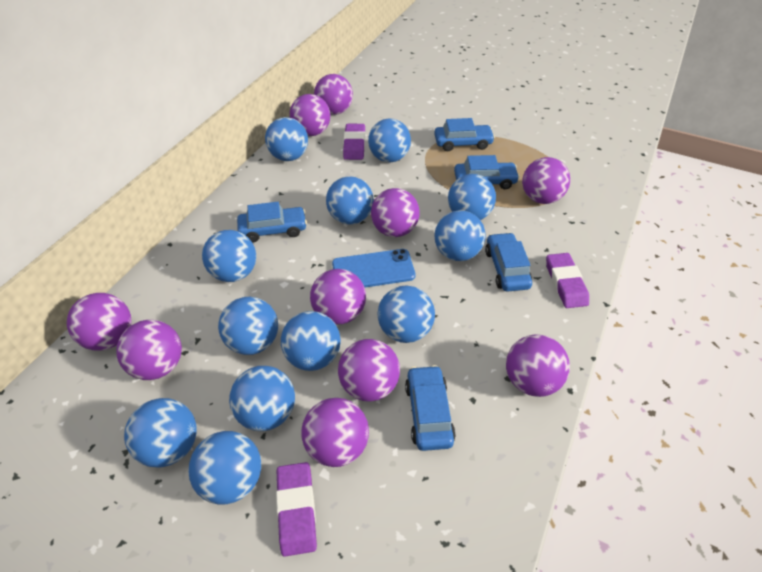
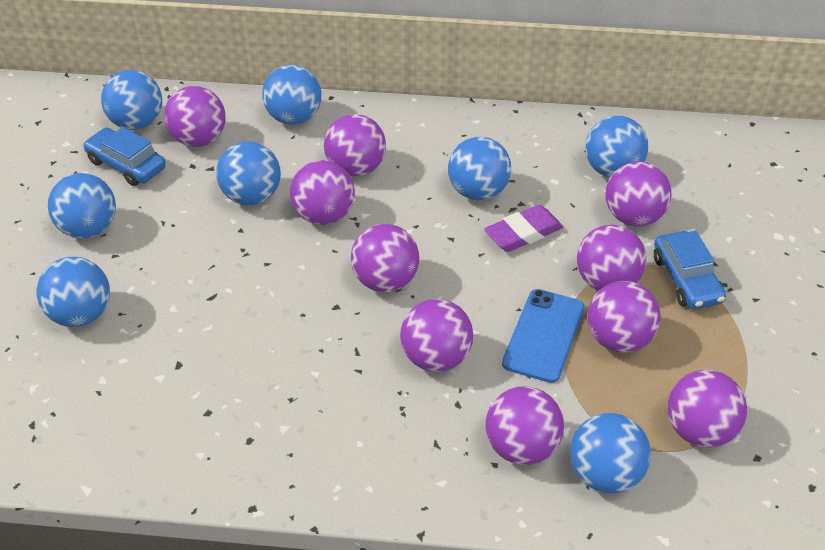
blue ball: [124,398,197,468] [188,431,261,505] [202,230,256,282] [218,297,278,355] [229,366,295,431] [265,117,308,161] [281,311,341,371] [326,176,374,225] [368,118,411,163] [378,286,435,343] [434,210,486,261] [448,174,496,220] = 12 -> [37,257,110,327] [48,173,116,239] [101,70,162,130] [216,141,281,205] [262,65,321,125] [448,137,511,200] [570,413,651,493] [585,116,649,177] = 8
blue car: [237,202,307,242] [405,365,456,451] [434,118,495,151] [454,155,520,189] [485,232,532,292] = 5 -> [83,127,166,186] [654,231,726,309] = 2
purple eraser: [276,462,317,557] [343,124,365,160] [546,253,589,308] = 3 -> [484,205,563,252] = 1

